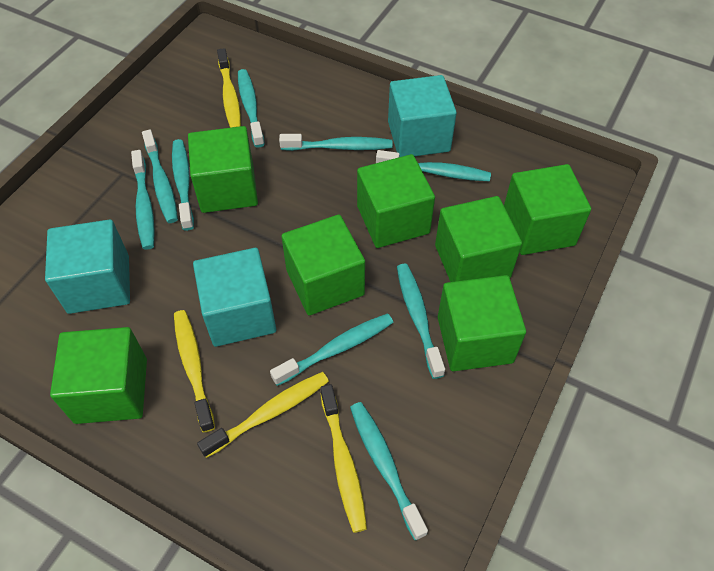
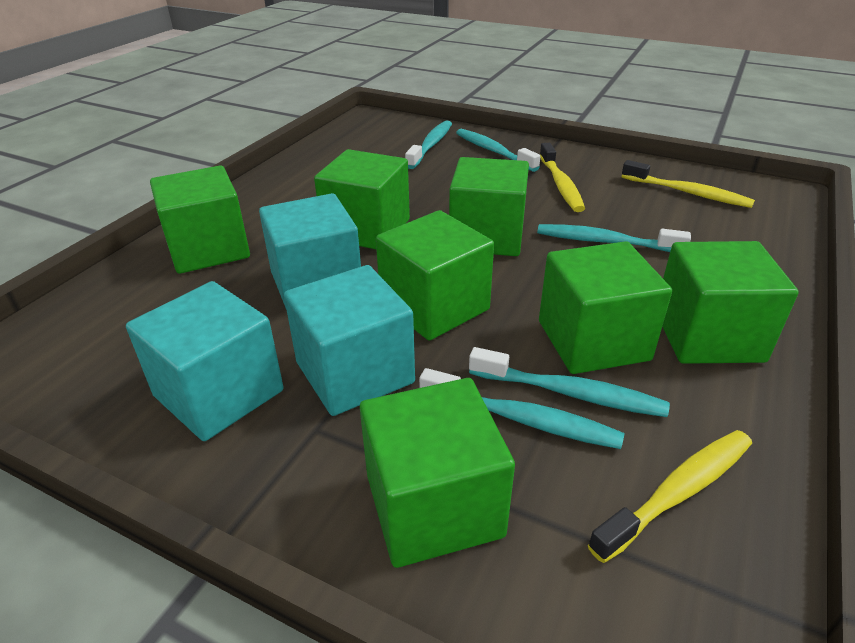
turquoise toothbrush: [131,150,155,250] [142,130,178,223] [172,139,194,231] [238,69,265,148] [270,313,394,386] [279,134,393,151] [350,402,428,540] [376,150,491,181] [397,264,445,379] = 9 -> [405,121,452,169] [419,368,624,449] [456,129,540,172] [469,347,670,417] [537,224,691,252] = 5
yellow toothbrush: [174,310,215,432] [197,372,329,458] [217,48,241,128] [320,384,367,533] = 4 -> [540,143,585,212] [588,430,752,563] [622,160,755,208] = 3

